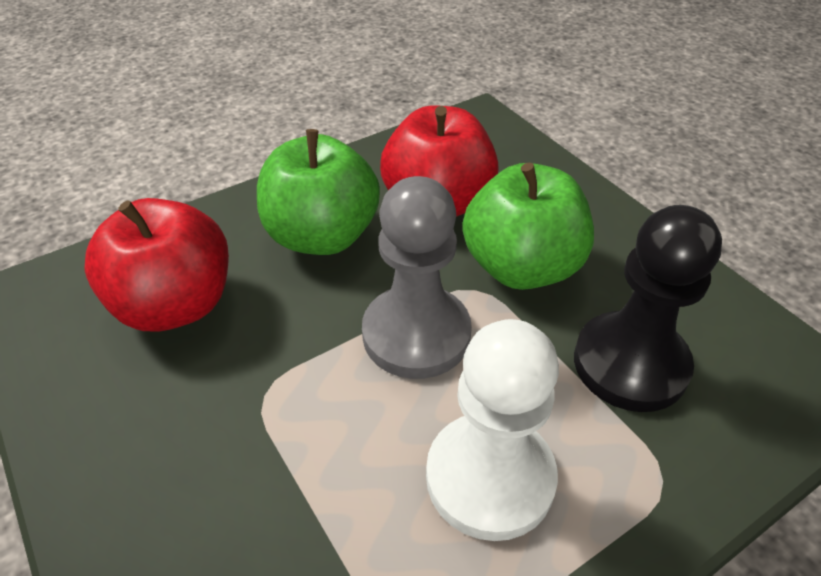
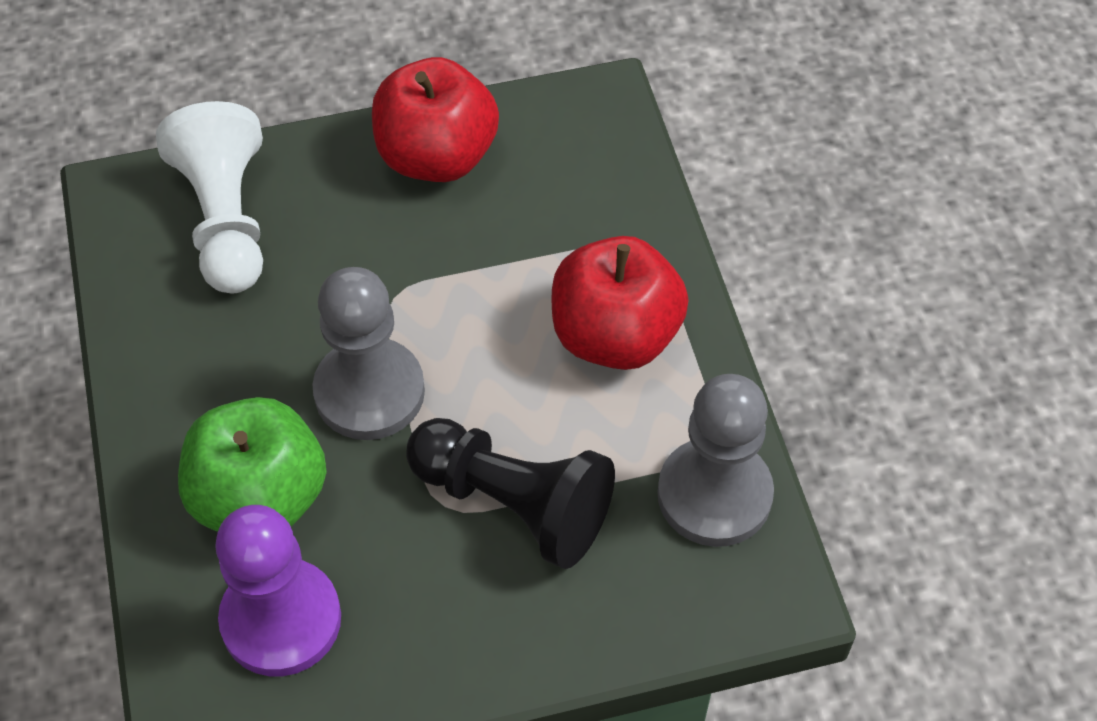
green apple: [257,129,380,255] [462,163,594,290] = 2 -> [178,397,327,531] = 1
grey pawn: [362,176,472,379] = 1 -> [313,267,425,440] [657,374,774,547] = 2
purple pawn: none = 0 -> [215,505,341,676] = 1

